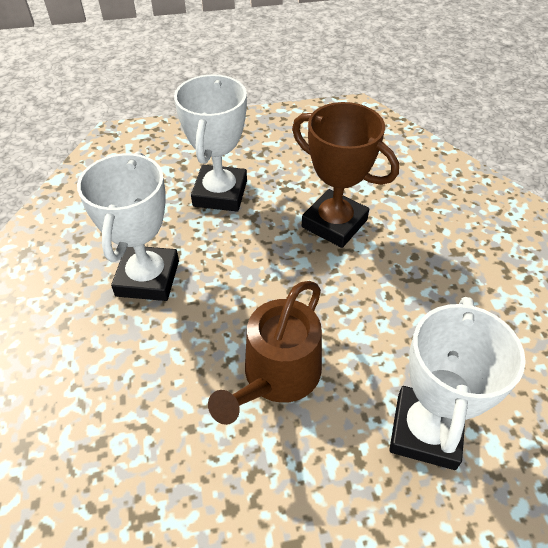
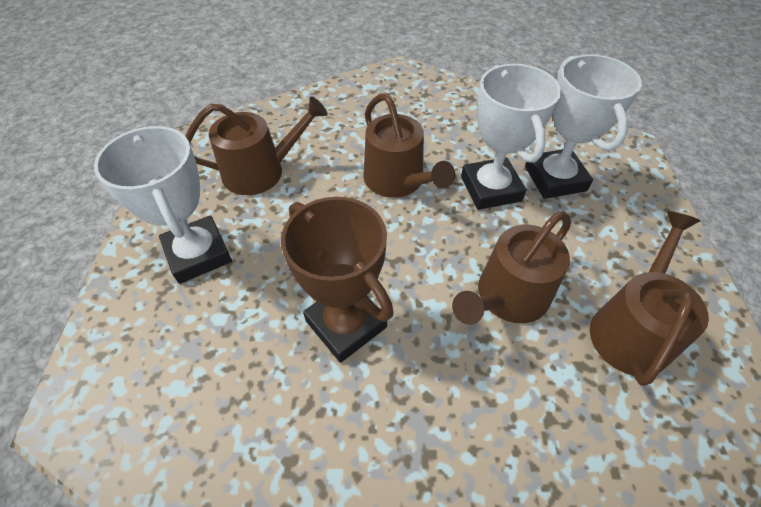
brown watering can: [208,281,322,425] = 1 -> [185,96,328,195] [363,93,455,198] [452,211,571,325] [590,212,709,386] = 4

